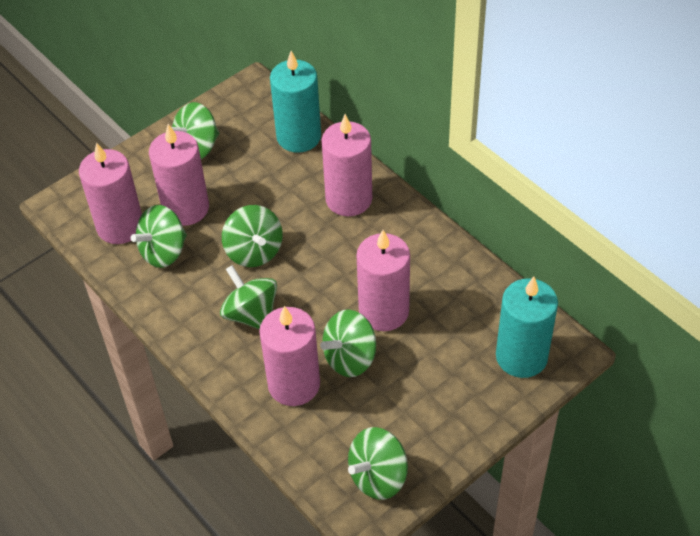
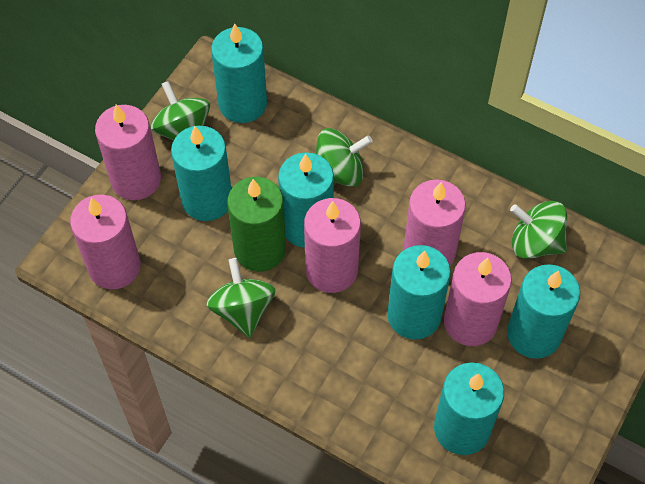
green candle: none = 0 -> [227,177,286,272] = 1
green spinning top: [131,205,187,268] [171,102,219,159] [220,265,277,330] [222,205,283,267] [320,309,376,377] [348,427,408,500] = 6 -> [151,81,210,140] [206,258,275,338] [316,128,373,187] [510,201,567,259] = 4
turquoise candle: [270,51,321,153] [496,277,558,378] = 2 -> [171,126,231,221] [211,24,267,123] [278,152,334,248] [387,245,451,340] [434,363,504,455] [507,264,580,359] = 6

